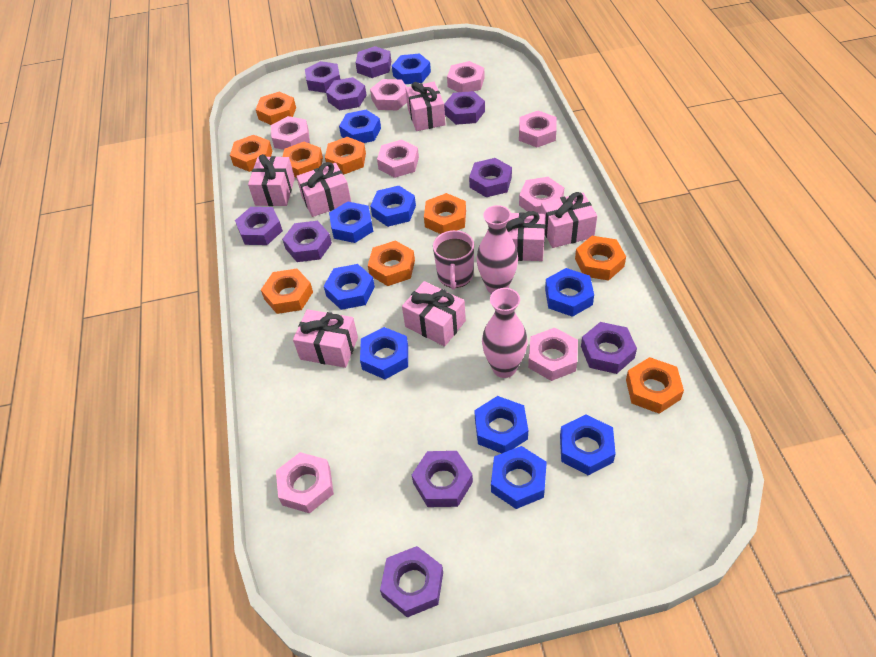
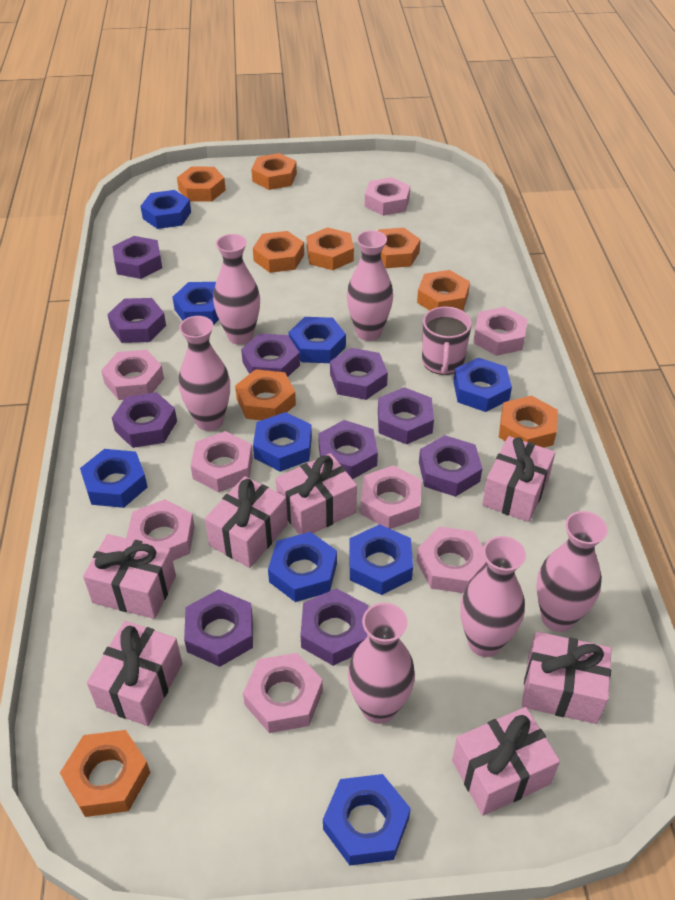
blue nut: [324,264,375,310] [329,201,373,243] [339,110,381,143] [360,327,408,379] [370,186,416,227] [392,53,431,84] [474,396,528,453] [491,446,547,509] [545,268,594,317] [560,415,616,475] = 10 -> [80,449,148,508] [141,190,191,229] [173,282,219,325] [253,412,312,472] [268,532,337,602] [288,317,346,363] [323,774,411,865] [349,524,413,595] [453,358,512,412] = 9
pink vase: [476,205,518,294] [482,288,528,378] = 2 -> [179,316,230,431] [213,234,260,345] [347,230,393,341] [347,603,415,724] [460,536,526,657] [536,511,608,632] = 6

